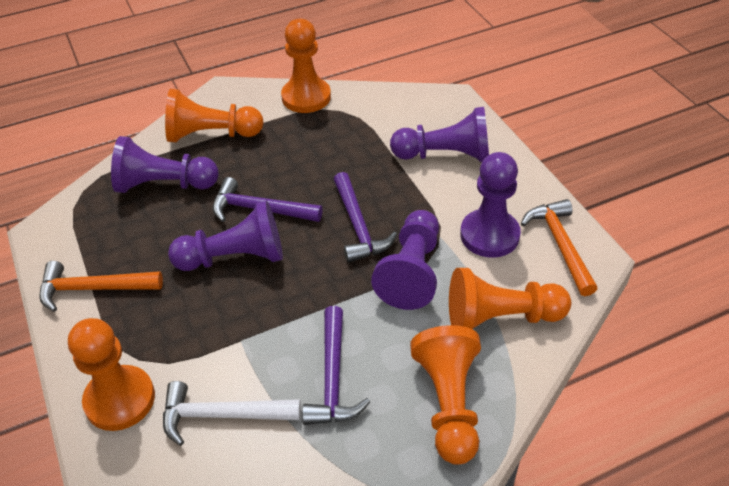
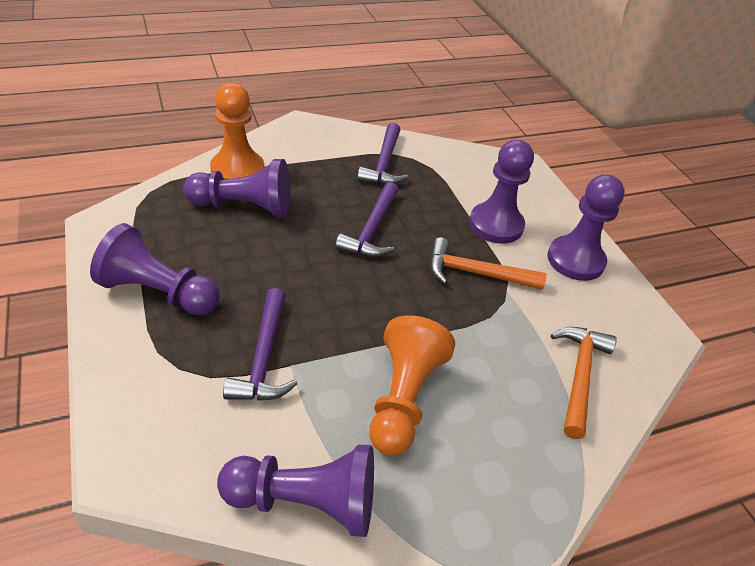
orange pawn: [68,318,155,431] [165,89,264,142] [281,19,331,113] [410,325,481,465] [449,268,571,329] = 5 -> [210,83,264,180] [369,315,455,456] = 2
white hammer: [163,381,301,446] = 1 -> none = 0

